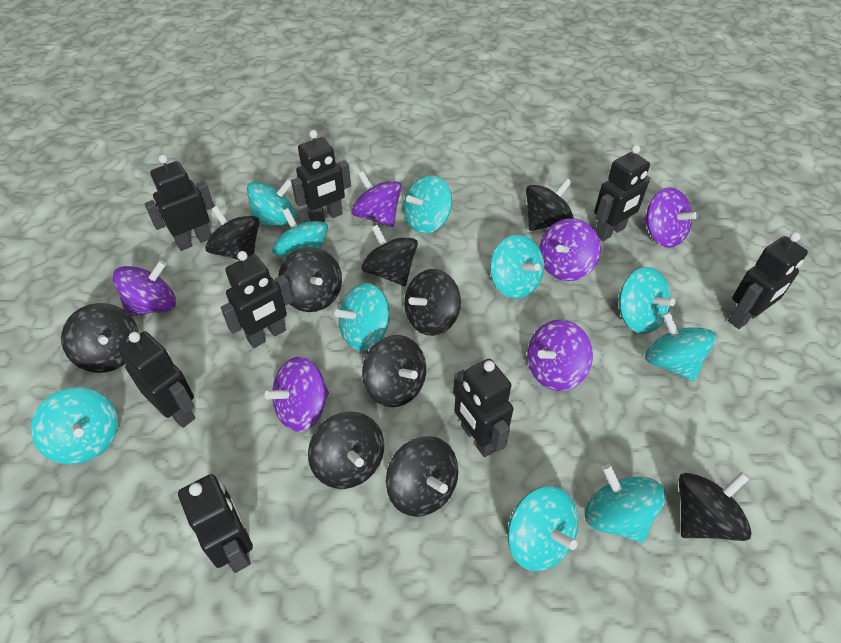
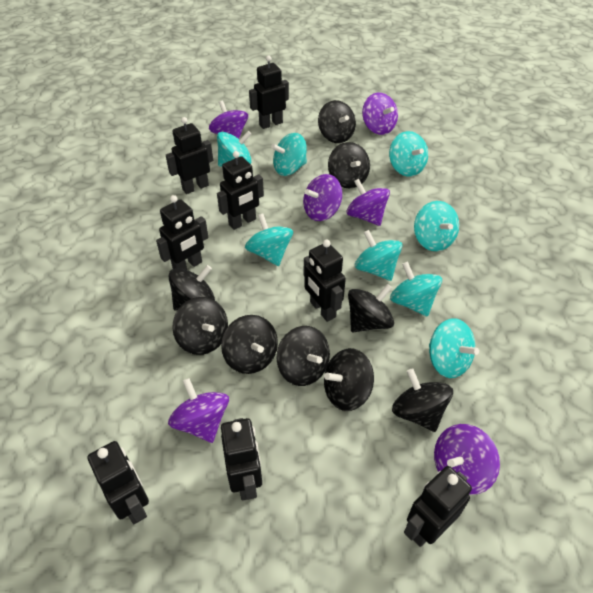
black spinning top: [61,303,139,373] [205,206,260,260] [278,247,342,312] [308,411,384,489] [361,225,418,286] [362,335,426,407] [386,436,458,517] [404,269,461,336] [526,178,574,231] [679,472,751,541] = 10 -> [169,265,215,311] [172,297,228,355] [221,315,278,374] [276,326,330,386] [318,100,356,143] [324,348,374,411] [328,142,370,188] [348,284,394,332] [392,368,453,432] = 9
turquoise spinning top: [31,387,118,465] [247,178,297,227] [272,208,328,258] [335,283,390,351] [404,175,452,234] [490,235,544,299] [507,486,578,571] [584,464,666,543] [618,267,676,334] [645,312,716,382] = 10 -> [217,131,252,167] [245,214,293,266] [271,133,307,176] [355,230,402,281] [389,131,428,177] [390,262,442,317] [414,201,459,251] [429,318,479,378] = 8

